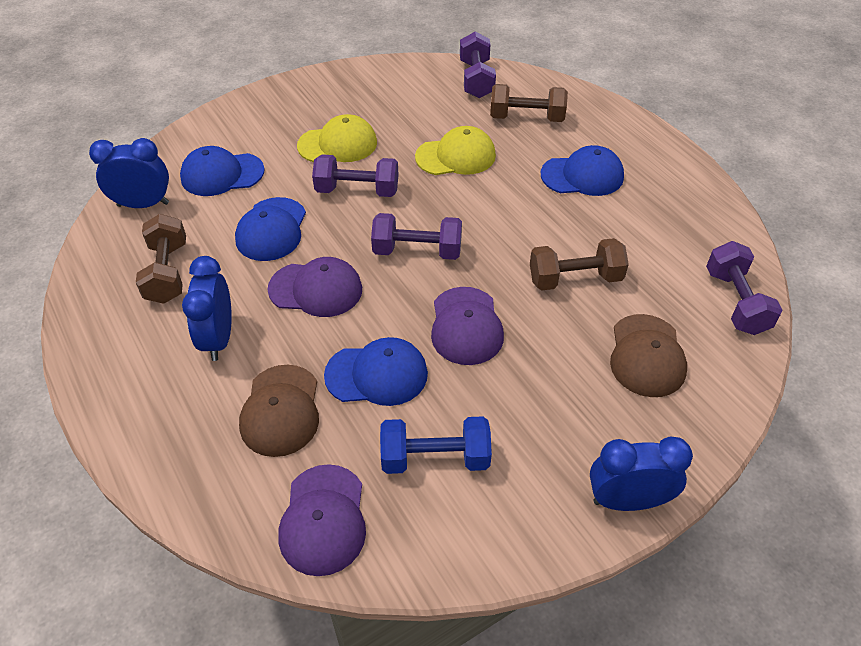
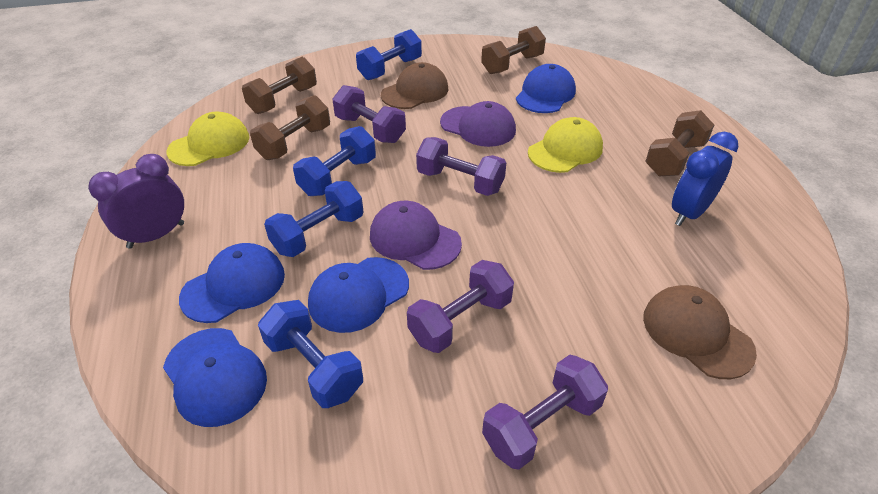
blue clock: [89,138,169,208] [182,256,232,361] [590,437,693,511] = 3 -> [672,132,738,226] = 1
blue dumbbell: [380,416,492,474] = 1 -> [258,300,363,408] [264,181,364,257] [293,126,376,196] [356,29,422,80] = 4
brown dumbbell: [136,214,186,304] [490,84,568,122] [530,238,629,290] = 3 -> [242,57,317,114] [250,95,330,160] [481,26,546,74] [645,110,714,176] = 4
purple cap: [268,257,362,317] [278,464,366,576] [431,287,504,365] = 3 -> [370,201,462,270] [440,101,516,147] = 2
purple clock: none = 0 -> [88,154,184,249] = 1

